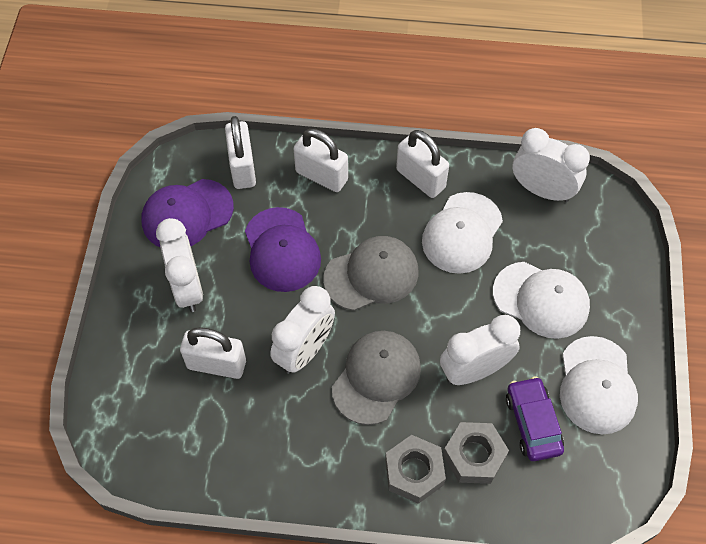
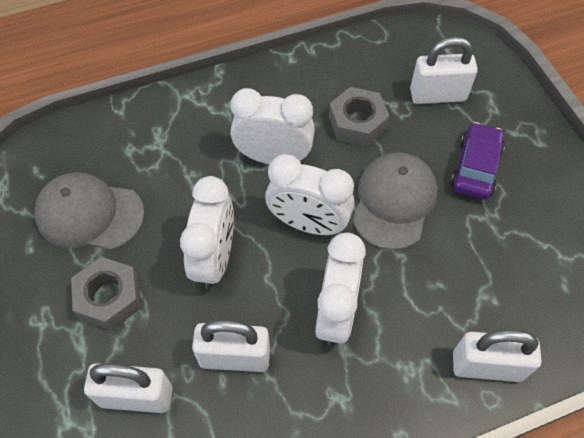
purple cap: [141,179,234,247] [245,207,321,292] = 2 -> none = 0
white cap: [422,192,503,274] [493,262,590,339] [560,336,638,434] = 3 -> none = 0

